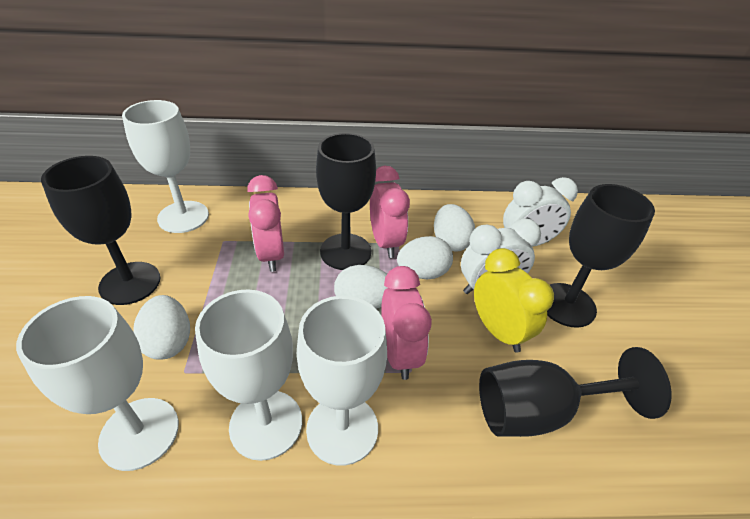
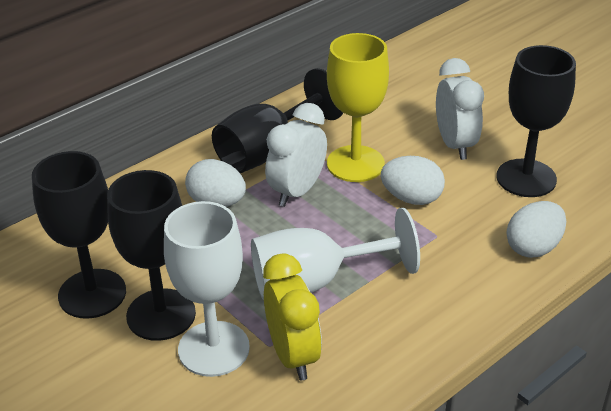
pink clock: [247,175,284,272] [370,166,410,258] [381,266,432,380] = 3 -> none = 0
white egg: [134,295,190,360] [334,265,387,309] [397,236,453,279] [434,204,475,251] = 4 -> [185,159,246,207] [381,156,445,205] [506,201,566,258] = 3
white goblet: [16,296,179,471] [122,100,209,233] [195,289,302,461] [297,296,387,466] = 4 -> [164,201,250,377] [251,208,420,300] = 2
yellow goblet: none = 0 -> [327,33,389,182] = 1

